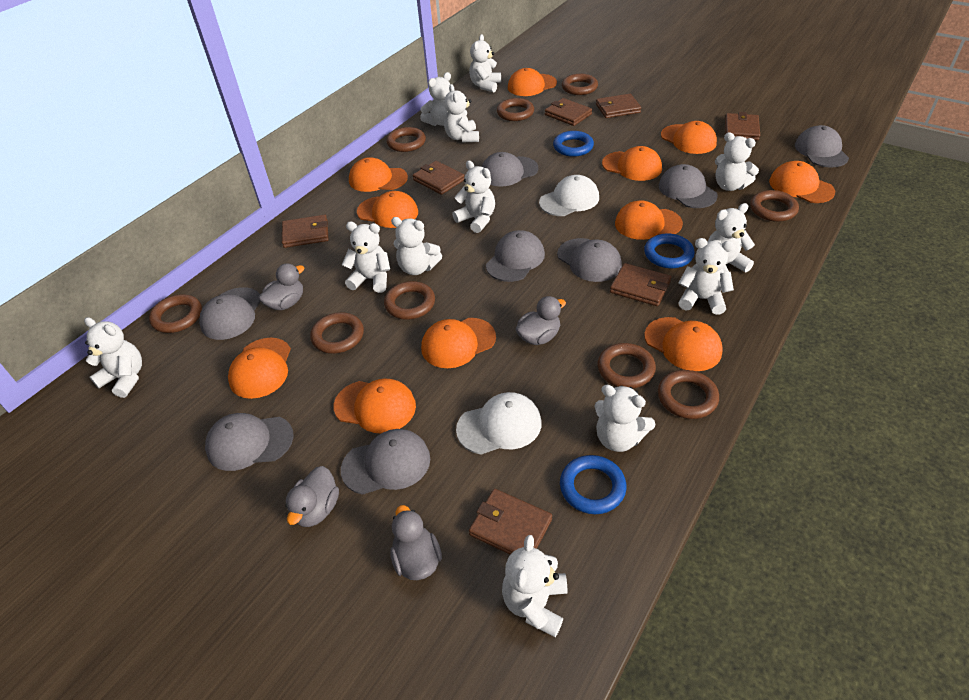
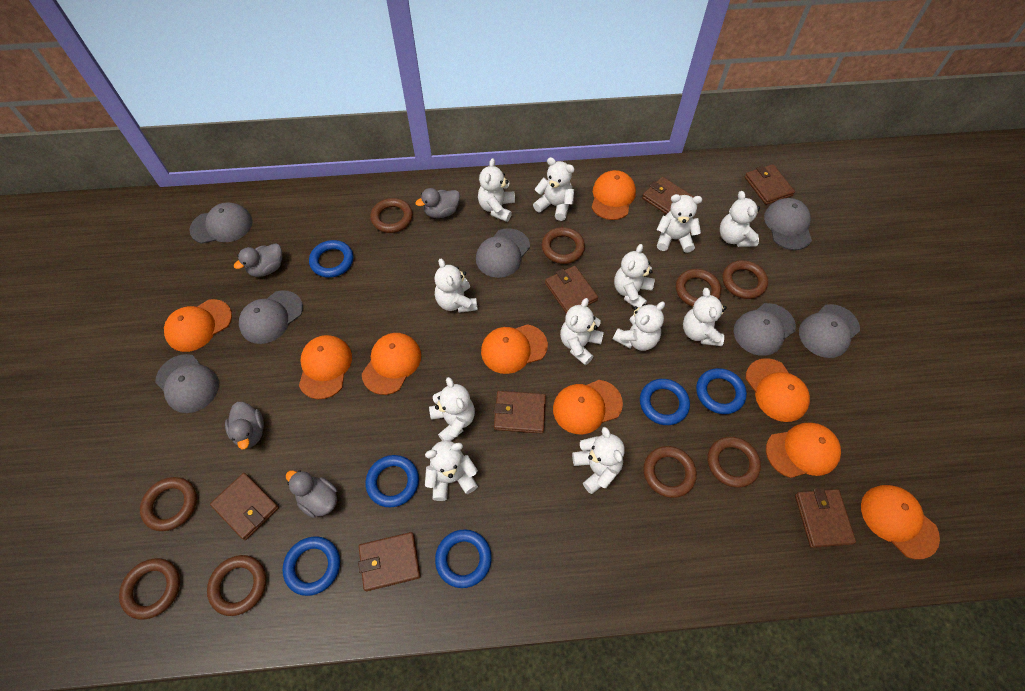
blue ring: [553,131,594,157] [560,455,626,514] [644,234,695,268] = 3 -> [283,536,340,596] [309,240,353,278] [365,455,419,507] [435,529,492,588] [640,379,690,425] [696,368,747,414] = 6
grey cap: [199,287,261,340] [205,413,294,471] [341,429,430,495] [482,152,538,186] [486,230,545,282] [557,238,622,282] [659,164,718,208] [795,125,849,168] = 8 -> [155,354,219,413] [189,202,253,244] [239,290,303,344] [476,228,530,278] [734,303,796,356] [764,198,812,250] [799,304,860,358] = 7
orange cap: [228,338,291,399] [334,378,416,433] [349,157,408,192] [357,191,418,228] [421,318,496,368] [508,68,557,96] [602,146,662,181] [615,200,683,240] [644,317,723,371] [661,121,717,154] [769,161,835,203] = 11 -> [164,299,232,352] [299,335,352,399] [362,333,421,395] [481,324,548,374] [553,380,623,434] [591,170,636,220] [746,358,810,422] [766,423,841,478] [861,485,940,559] = 9
white cap: [456,392,542,455] [539,175,599,216] = 2 -> none = 0

